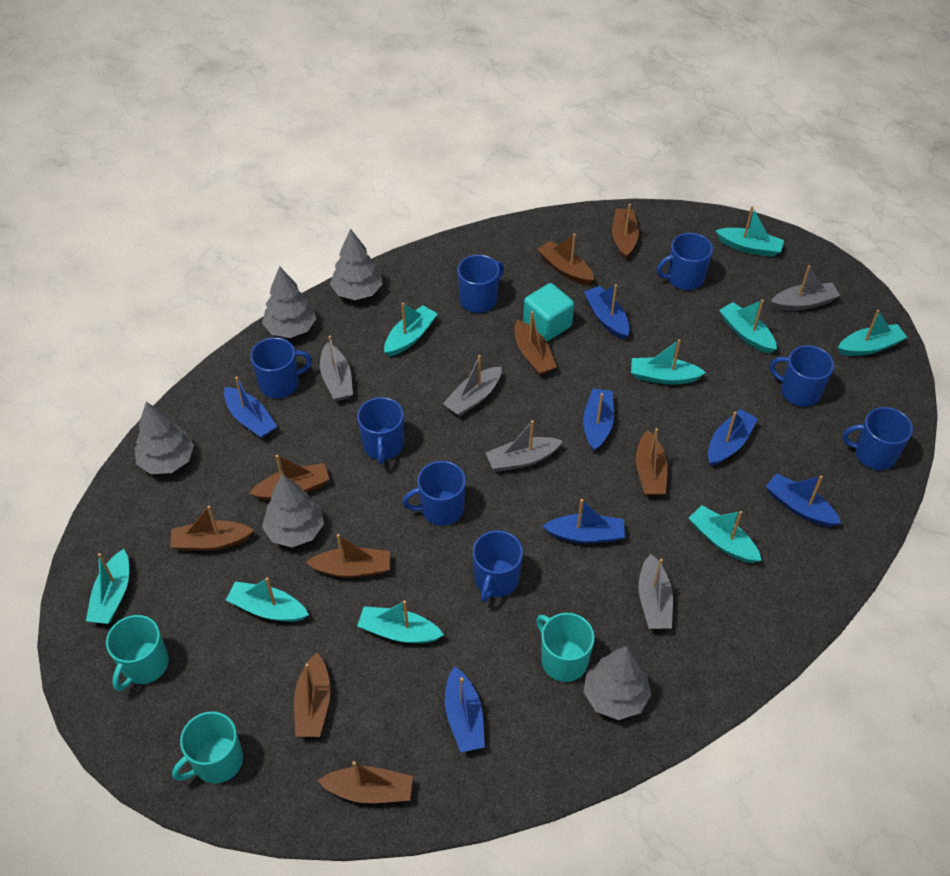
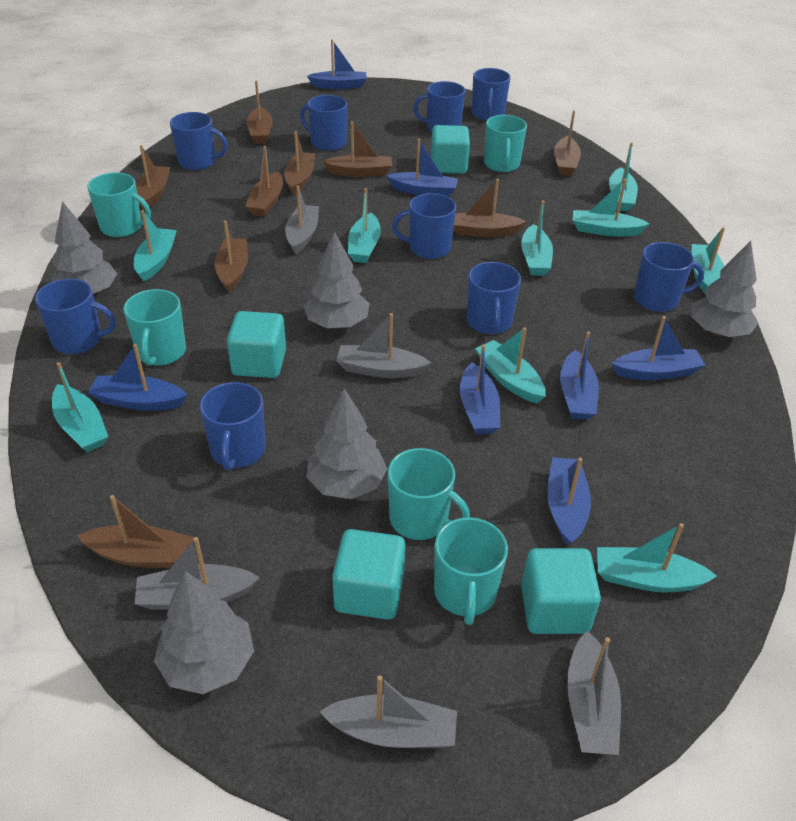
blue mug: [250,337,312,398] [357,397,404,464] [403,461,466,526] [458,255,504,313] [473,530,523,602] [657,233,713,290] [770,345,834,407] [842,407,913,470] = 8 -> [35,279,115,354] [170,112,228,170] [199,382,266,471] [300,95,347,151] [392,193,456,259] [413,81,465,132] [467,262,521,334] [472,68,511,120] [634,242,704,312] = 9
turquoise cube: [523,283,574,341] = 1 -> [227,311,286,378] [332,529,405,620] [431,125,470,174] [521,548,601,634] = 4
turquoise mug: [106,615,169,691] [172,711,243,784] [536,613,595,682] = 3 -> [87,173,151,237] [123,289,186,366] [388,448,470,540] [434,517,508,625] [484,115,527,172] = 5

